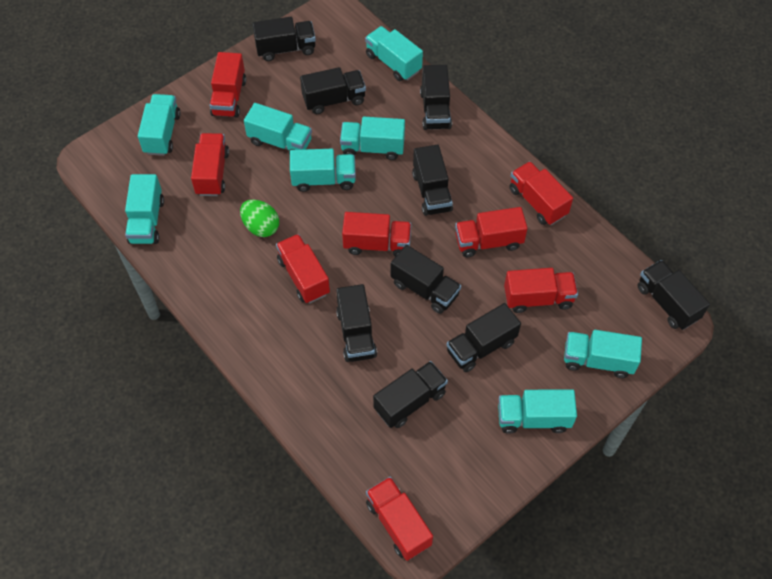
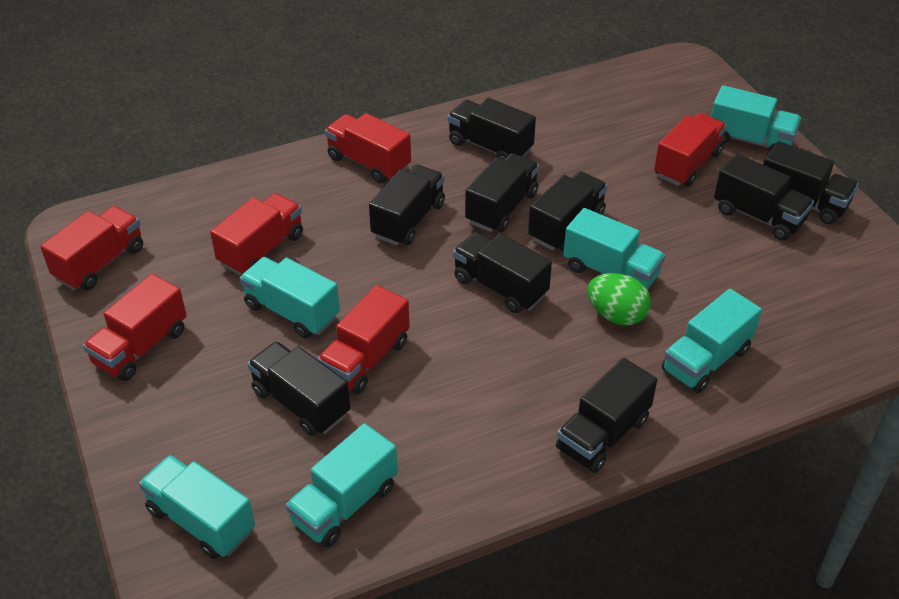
red truck: [191,133,229,196] [210,52,246,118] [276,234,330,303] [342,212,411,257] [366,477,433,561] [455,207,528,257] [504,268,578,313] [509,161,573,225] = 8 -> [40,206,143,290] [83,274,187,381] [210,193,303,275] [317,285,409,394] [325,113,411,183] [654,113,727,187] = 6
turquoise truck: [125,174,164,244] [138,94,181,156] [244,103,312,155] [290,149,356,192] [340,117,405,160] [365,26,423,81] [498,389,577,434] [564,330,642,378] = 8 -> [139,455,255,559] [240,257,340,338] [286,423,398,547] [563,208,665,290] [662,289,762,393] [711,85,801,152] = 6

